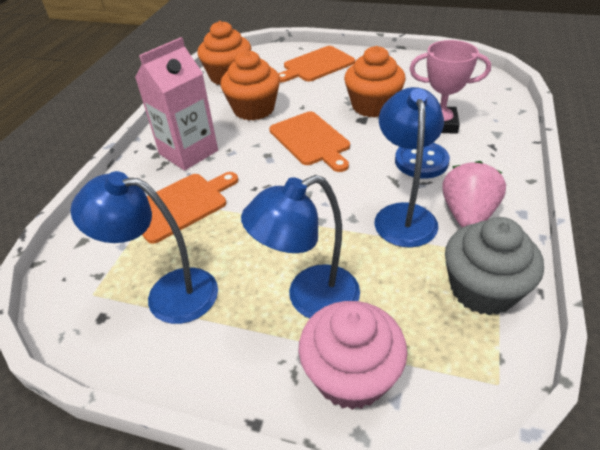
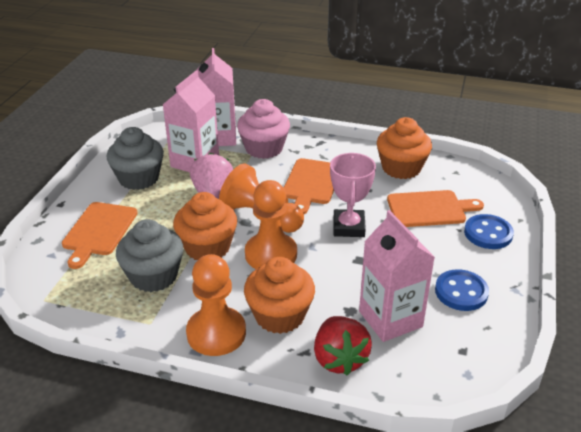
blue button: [395,143,450,179] = 1 -> [435,269,489,311] [464,214,514,249] = 2
blue lamp: [70,171,218,324] [241,175,360,318] [375,87,444,248] = 3 -> none = 0
grey cupcake: [445,217,544,315] = 1 -> [107,127,164,190] [116,219,183,292] = 2
orange pawn: none = 0 -> [186,254,246,356] [219,163,304,233] [245,180,297,269] = 3
pink carton: [135,37,218,171] = 1 -> [163,70,219,172] [197,48,236,146] [359,210,435,342] = 3
red strawberry: none = 0 -> [314,316,372,375] = 1

